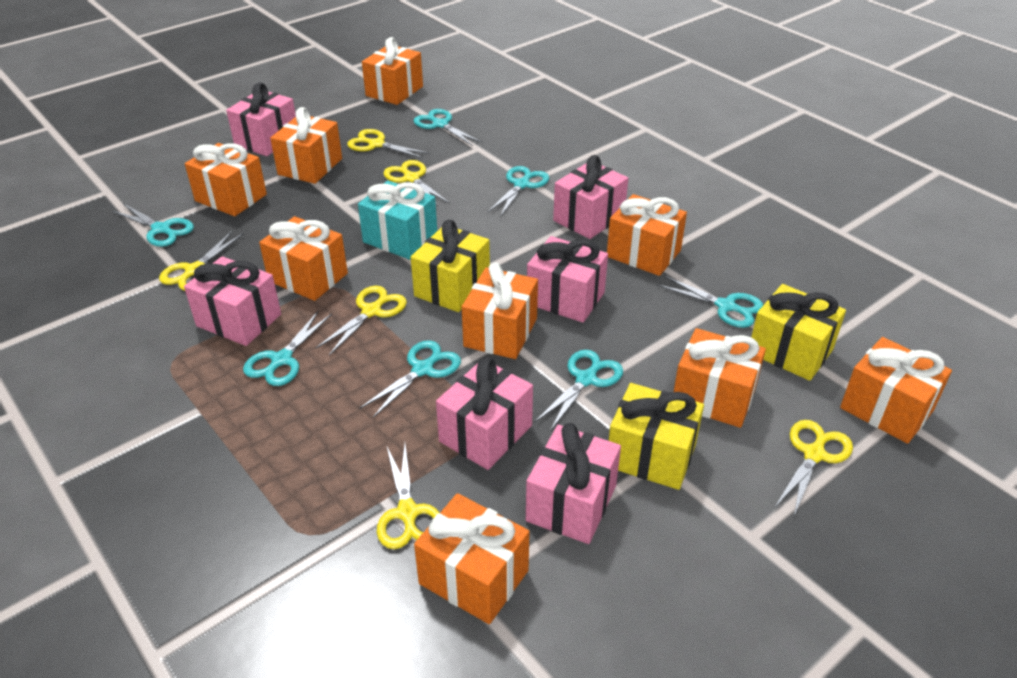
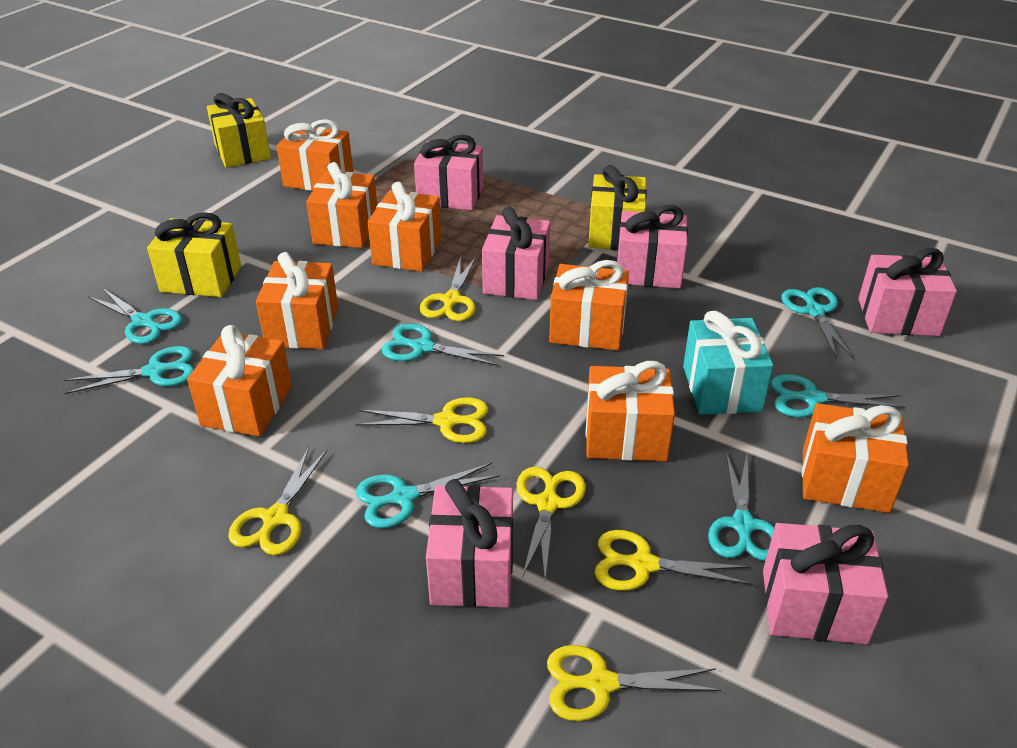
orange gift: [185,143,267,216] [259,216,348,301] [270,107,342,184] [362,37,423,105] [414,493,530,624] [462,262,538,359] [607,194,687,276] [674,328,766,428] [840,337,952,444] = 9 -> [187,325,292,437] [256,252,338,349] [276,119,353,191] [306,162,377,248] [368,182,442,272] [549,260,629,350] [586,361,675,461] [802,403,909,513] = 8

